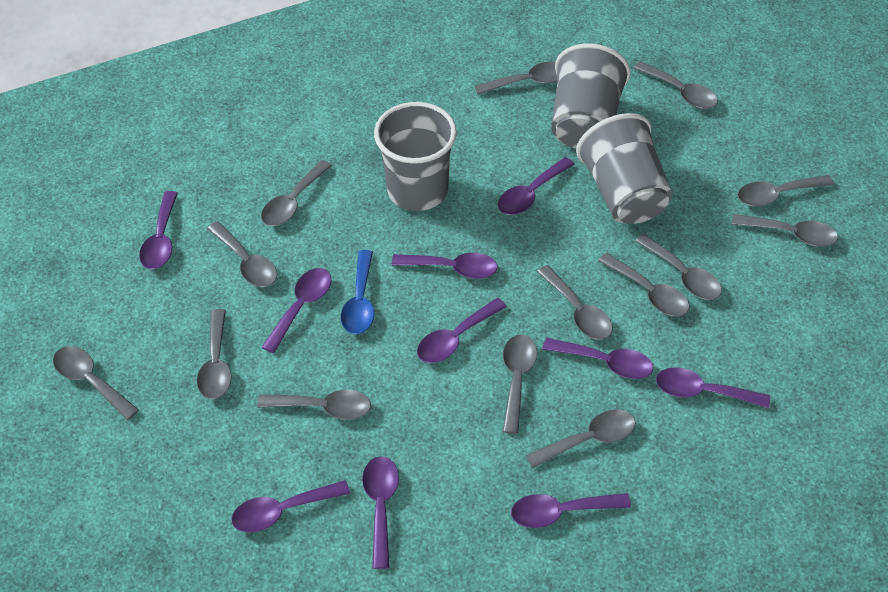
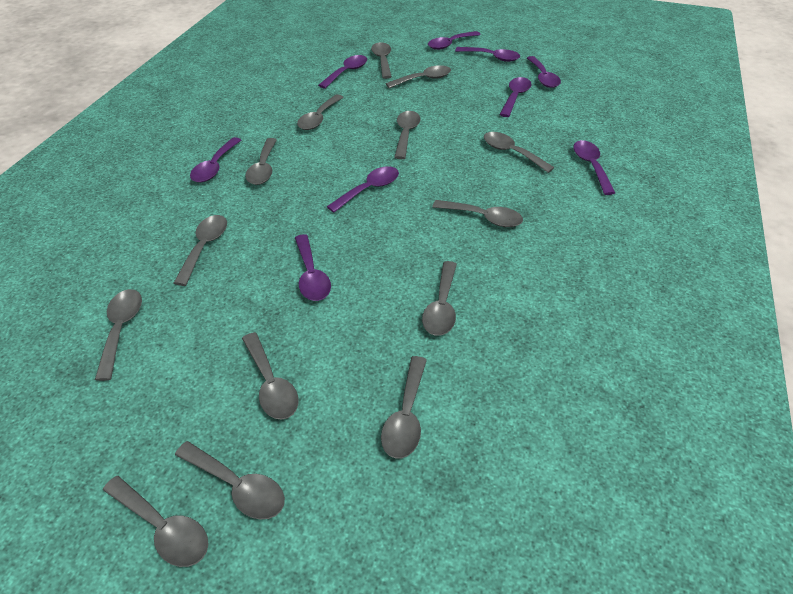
blue spoon: [341,250,374,334] = 1 -> none = 0
grey cup: [374,102,457,211] [551,43,631,149] [576,113,673,224] = 3 -> none = 0
purple spoon: [139,191,178,269] [231,480,350,532] [262,268,331,353] [362,456,399,569] [391,252,498,279] [417,298,507,363] [498,157,575,215] [511,493,631,528] [542,338,653,379] [656,368,770,408] = 10 -> [190,137,241,182] [295,234,331,301] [318,55,367,89] [327,166,399,213] [428,31,481,50] [455,47,520,62] [499,77,532,117] [527,56,561,88] [573,140,615,195] = 9

